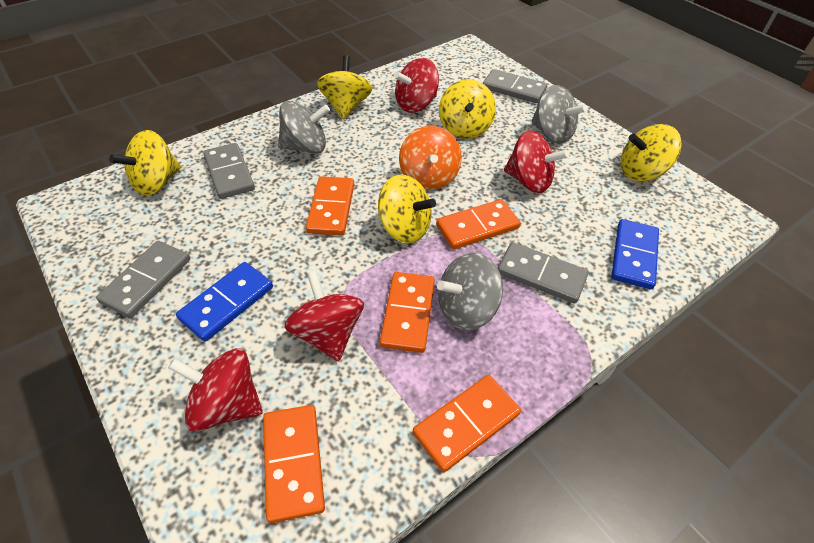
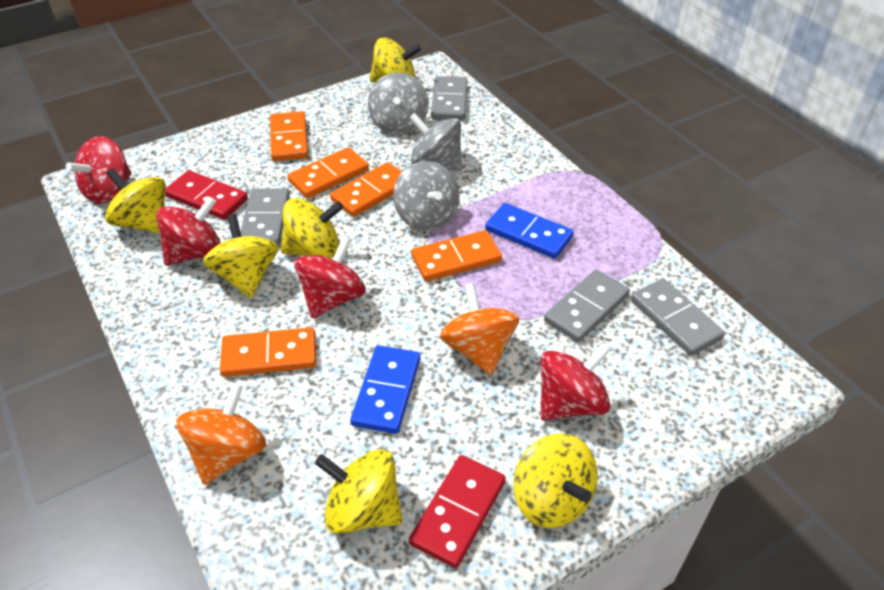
orange spinning top: [399,126,462,190] = 1 -> [176,383,266,485] [440,283,519,375] = 2
red domino: none = 0 -> [165,170,248,220] [409,455,506,568] = 2
yellow spinning top: [109,130,181,196] [317,55,372,119] [378,175,436,243] [439,79,496,139] [621,124,682,181] = 5 -> [105,168,166,234] [203,214,278,298] [281,198,343,258] [315,449,403,534] [370,38,421,83] [514,433,598,528] = 6

